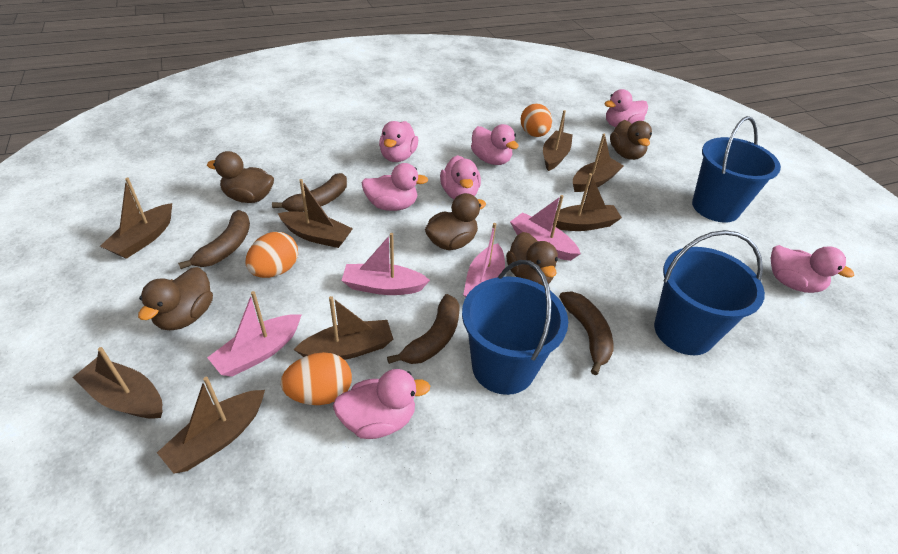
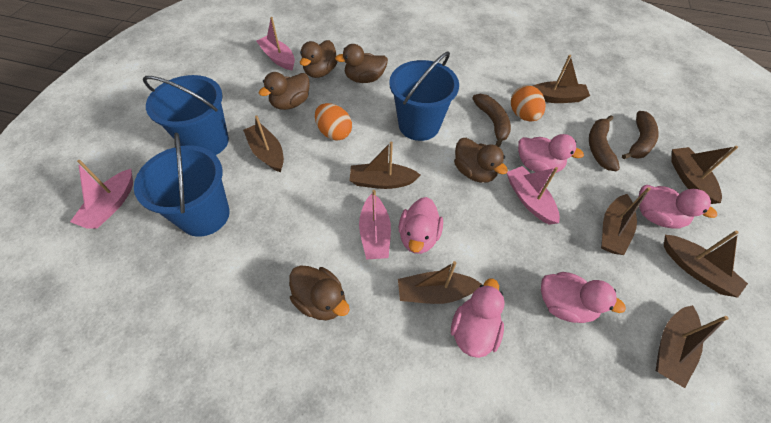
brown banana: [178,210,250,269] [272,173,347,212] [387,294,460,364] [559,292,614,375] = 4 -> [472,94,511,147] [589,115,620,171] [622,111,659,159] = 3
orange egg: [245,232,298,278] [280,352,352,405] [521,103,552,137] = 3 -> [315,103,352,141] [511,85,546,121] = 2
pink duck: [333,369,430,439] [362,163,428,211] [379,121,418,162] [440,155,481,199] [471,124,519,165] [604,89,648,127] [770,245,854,293] = 7 -> [399,197,443,254] [451,278,505,358] [518,134,584,173] [541,272,626,323] [639,185,717,228] = 5

